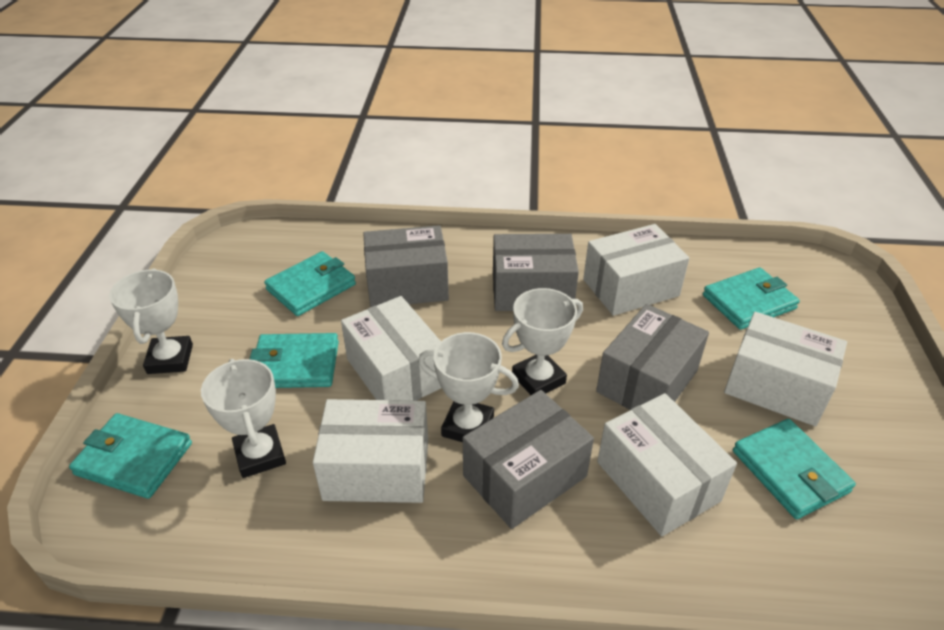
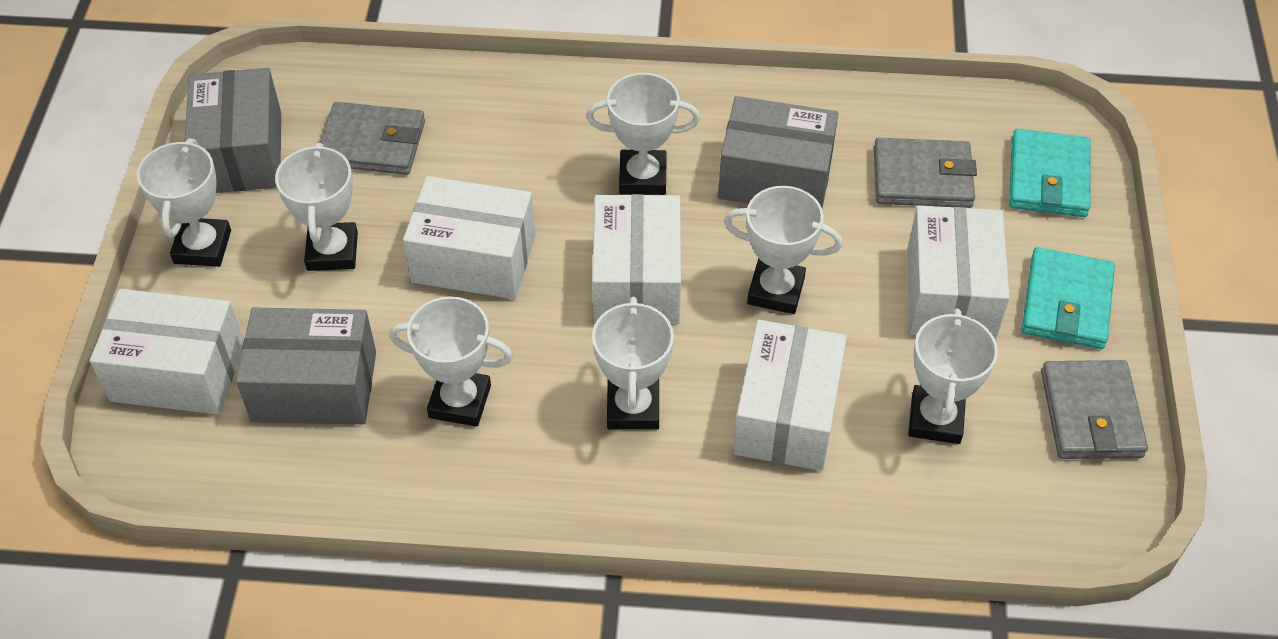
grey box: [363,225,449,307] [463,390,594,529] [493,234,579,311] [596,304,709,410] = 4 -> [185,68,281,193] [236,307,376,425] [718,96,838,209] = 3
grey wallet: none = 0 -> [320,102,425,175] [874,138,977,208] [1041,360,1148,459] = 3
turquoise wallet: [69,413,192,499] [250,333,339,388] [264,251,356,316] [703,268,800,330] [733,419,856,519] = 5 -> [1009,129,1091,217] [1022,247,1115,349] = 2
white trophy: [109,269,193,374] [201,359,286,478] [418,332,519,442] [502,288,583,395] = 4 -> [137,138,231,267] [275,143,358,271] [389,296,513,427] [586,73,700,195] [592,297,674,430] [724,186,843,314] [908,308,998,444] = 7

